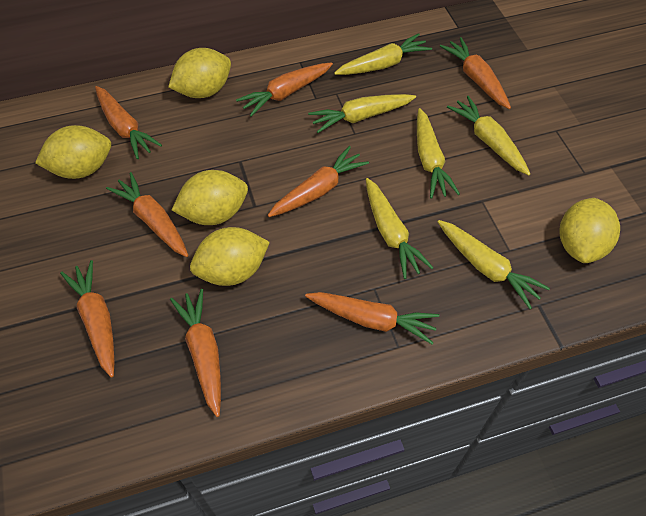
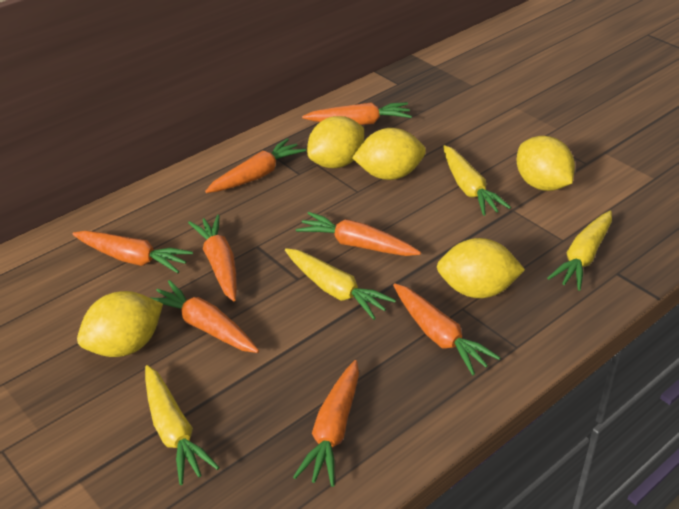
yellow carrot: [308,94,416,133] [334,33,432,75] [366,178,434,279] [417,108,460,199] [438,220,550,309] [447,96,530,176] = 6 -> [145,365,220,485] [285,248,396,320] [443,145,511,216] [547,211,612,291] = 4

